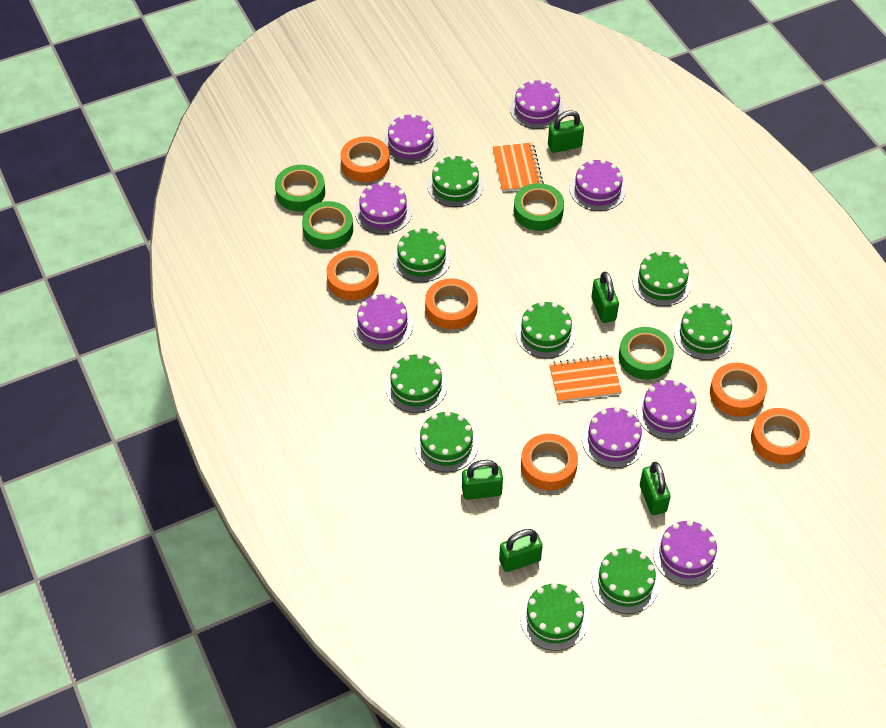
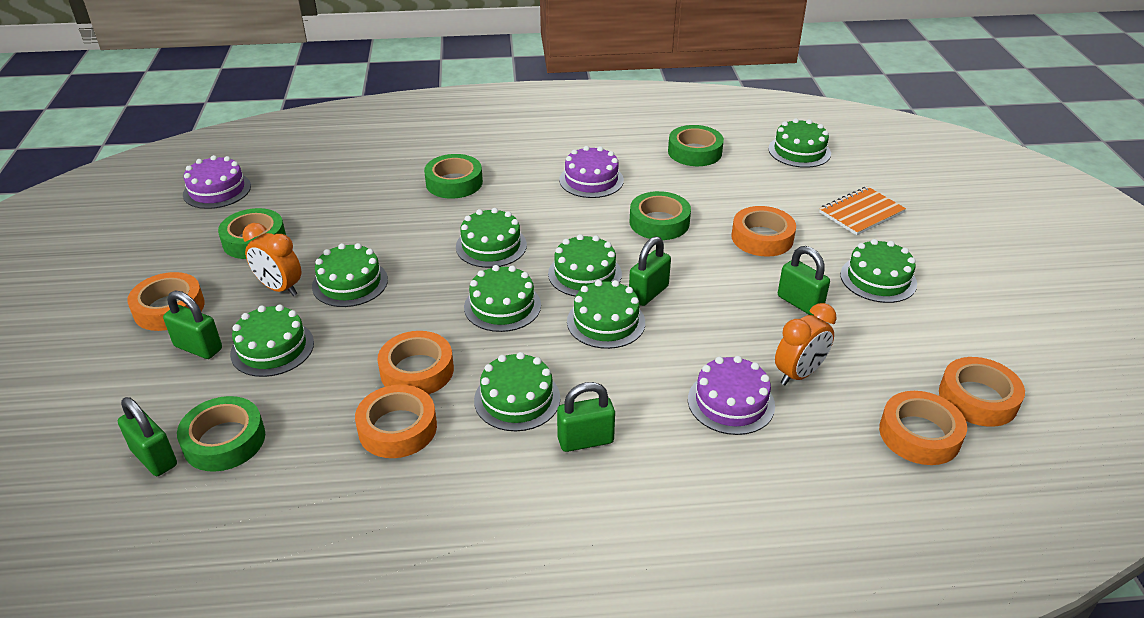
green tape: [275,165,325,212] [302,201,353,249] [514,183,564,231] [619,327,674,380] = 4 -> [177,396,265,472] [218,208,286,259] [424,154,483,199] [630,191,691,240] [668,125,724,166] = 5
orange clock: none = 0 -> [243,223,301,296] [775,303,837,385] = 2
orange notebook: [493,143,544,192] [549,355,622,402] = 2 -> [819,186,906,236] = 1
purple cake: [353,294,413,351] [355,181,412,234] [384,113,438,164] [510,80,564,129] [570,159,626,211] [582,407,645,468] [637,380,699,440] [653,520,720,586] = 8 -> [183,155,251,209] [559,146,624,198] [688,356,775,435] = 3

